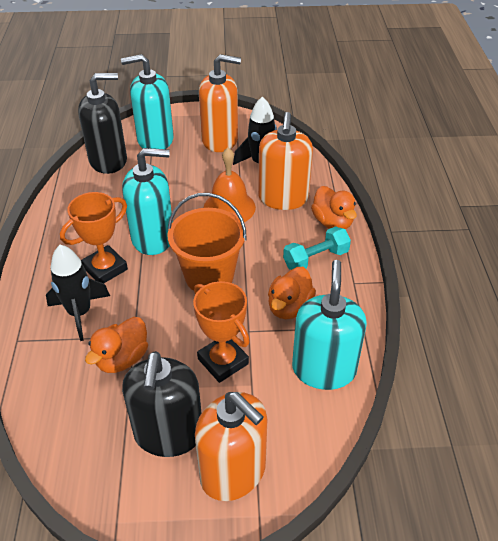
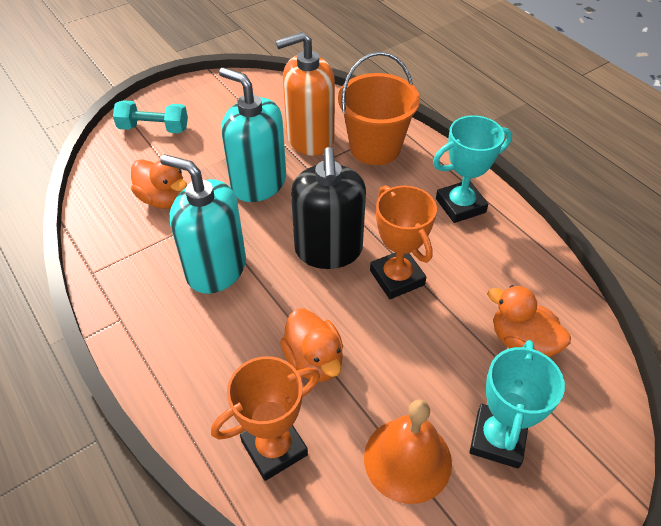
black rocket: [46,245,110,341] [233,97,277,165] = 2 -> none = 0
black soap dispenser: [78,73,127,174] [122,351,202,457] = 2 -> [291,147,366,269] = 1
orange soap dispenser: [195,392,268,501] [199,54,241,152] [258,112,313,210] = 3 -> [276,32,335,156] = 1
turquoise soap dispenser: [121,54,174,149] [122,148,173,255] [292,260,367,390] = 3 -> [160,154,246,294] [219,67,286,202] = 2
turquoise trophy: none = 0 -> [433,115,512,223] [469,340,565,469] = 2

